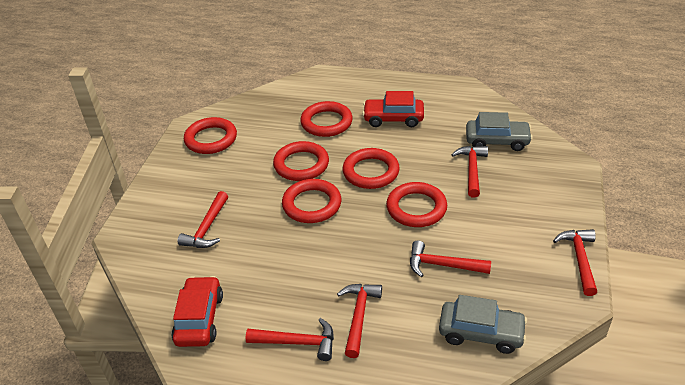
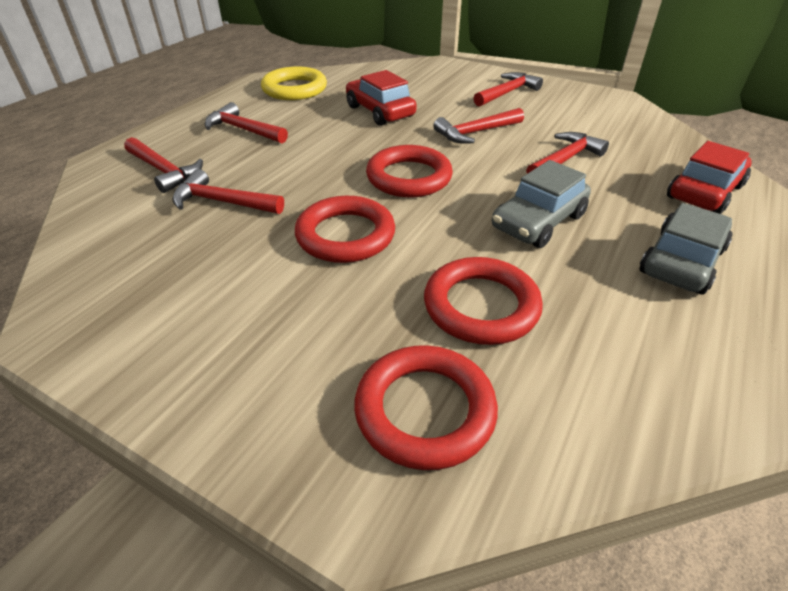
red ring: [184,117,237,154] [273,141,329,181] [282,179,341,223] [300,101,353,137] [342,148,400,189] [386,182,447,227] = 6 -> [295,196,395,263] [354,345,498,470] [366,145,453,197] [424,257,543,345] = 4
yellow ring: none = 0 -> [261,66,327,100] = 1

